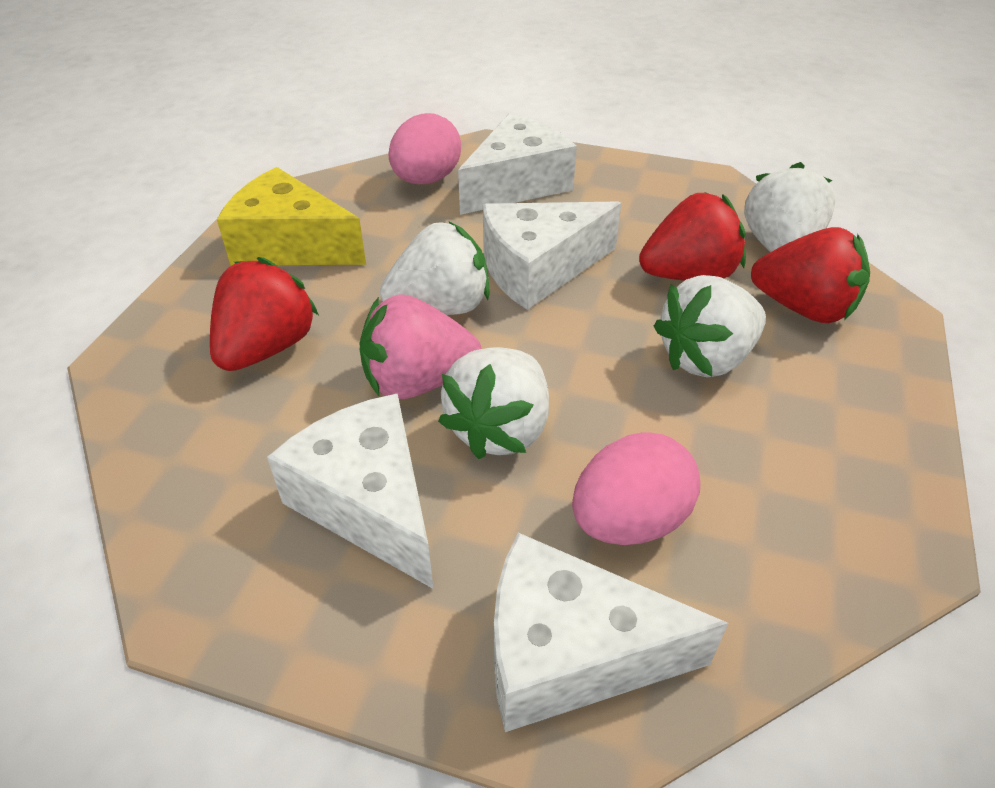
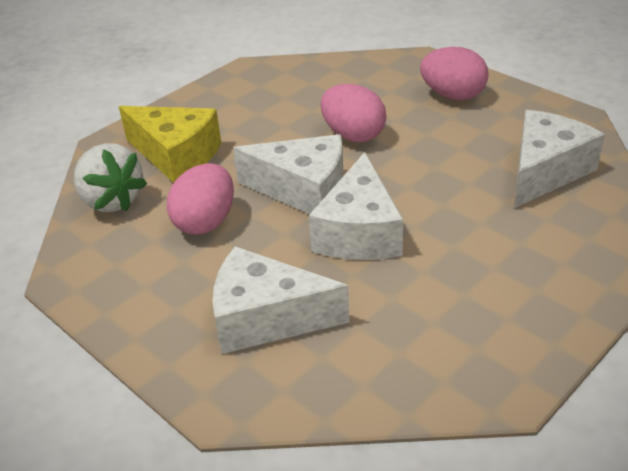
pink egg: [389,113,461,184] [572,433,701,545] = 2 -> [167,163,234,235] [320,84,386,142] [420,47,489,100] = 3
pink strawberry: [359,294,482,399] = 1 -> none = 0
red strawberry: [210,257,319,371] [639,192,746,281] [751,227,870,323] = 3 -> none = 0
white strawberry: [380,222,490,315] [438,347,549,459] [654,275,766,378] [744,162,835,252] = 4 -> [74,143,147,212] = 1

